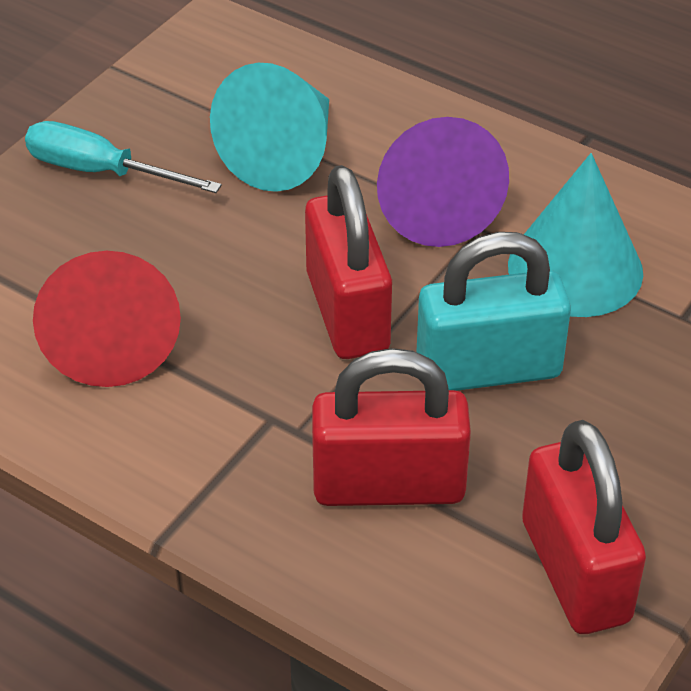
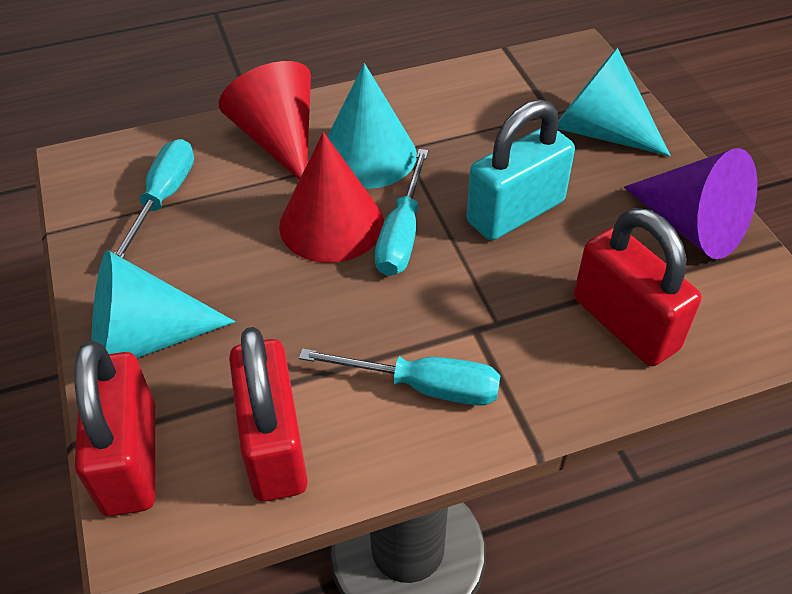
red cone: [33,251,181,387] = 1 -> [219,61,311,180] [279,132,384,263] = 2
turquoise cone: [210,63,329,192] [508,153,643,317] = 2 -> [91,250,235,358] [327,63,417,189] [558,48,671,156] = 3
turquoise screwdriver: [25,121,222,193] = 1 -> [114,139,194,258] [299,349,501,406] [375,149,429,276] = 3

